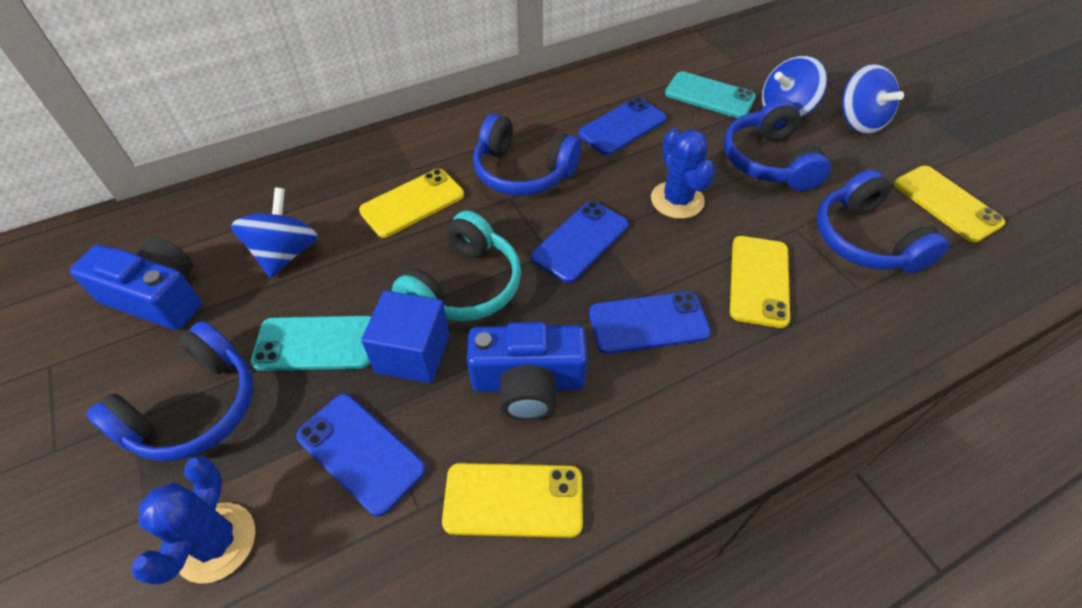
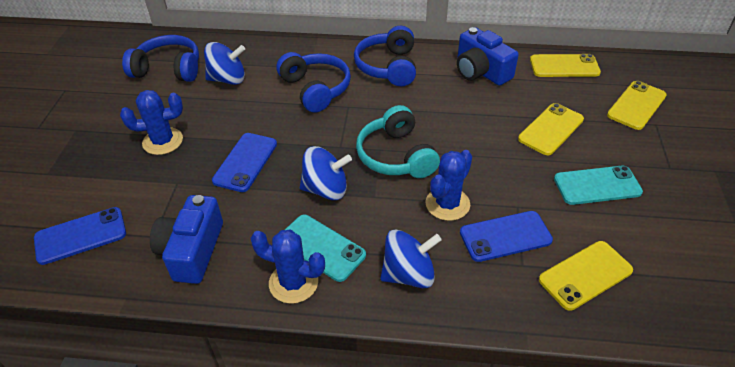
blue cactus: [131,456,256,585] [651,128,716,219] = 2 -> [120,90,183,155] [251,230,325,304] [425,150,472,221] = 3
blue cube: [361,290,450,383] = 1 -> none = 0
blue headphones: [86,321,253,461] [473,114,581,196] [724,99,831,191] [817,169,949,273] = 4 -> [122,35,199,82] [276,52,351,112] [354,26,416,86] = 3
blue phone: [296,394,426,517] [531,201,629,283] [578,97,667,155] [589,291,711,354] = 4 -> [34,207,126,265] [212,133,277,192] [460,211,553,262] = 3

